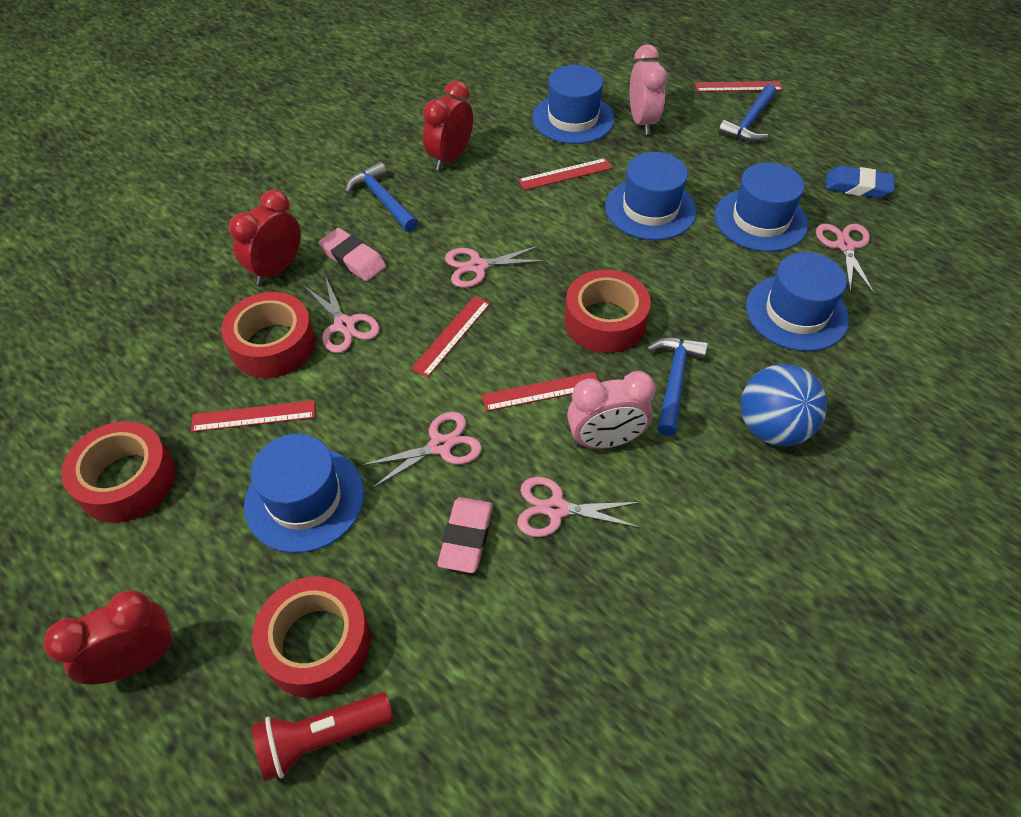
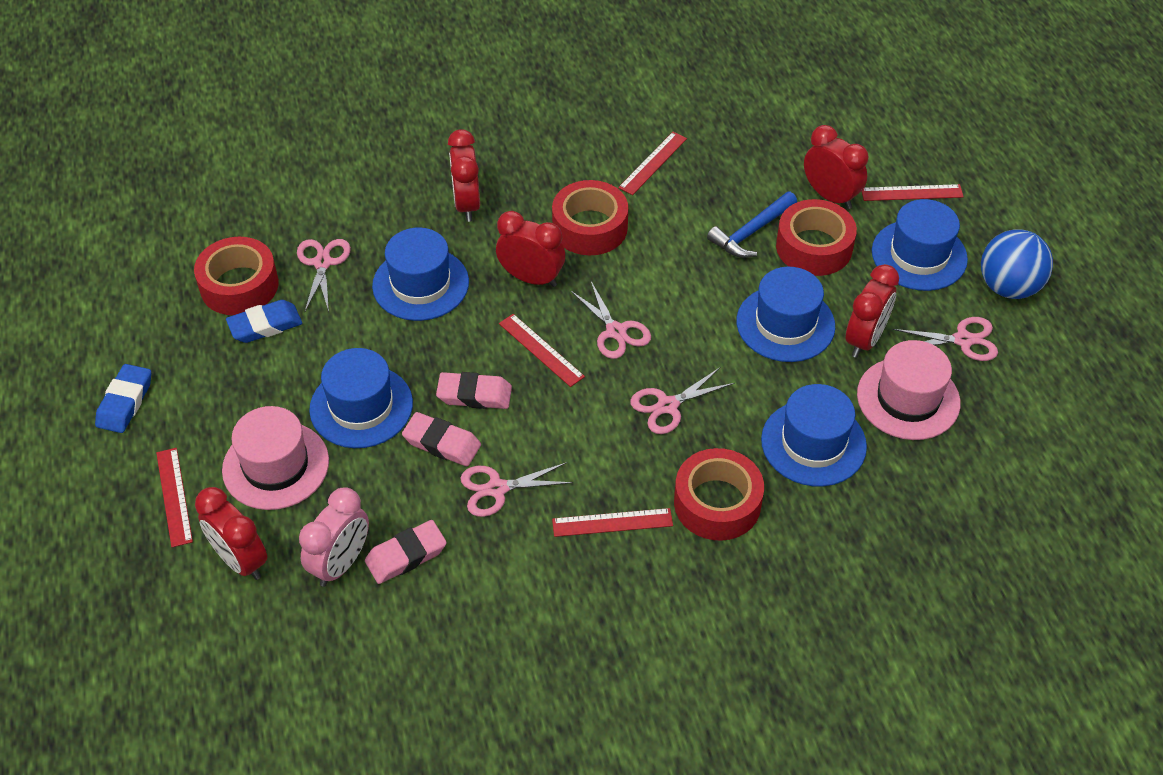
blue eraser: [825,165,895,198] = 1 -> [95,364,151,433] [226,300,302,343] = 2
blue hammer: [345,162,418,232] [647,338,708,436] [718,84,776,142] = 3 -> [707,192,797,258] = 1
pink clock: [567,371,656,449] [630,44,667,134] = 2 -> [299,488,369,587] = 1
pink eraser: [319,228,386,281] [438,497,493,573] = 2 -> [365,520,447,584] [402,412,481,466] [436,372,512,409] = 3
pink hat: none = 0 -> [222,406,329,510] [857,340,961,440] = 2
red clock: [43,590,175,684] [229,190,301,285] [423,81,473,170] = 3 -> [195,487,267,580] [448,129,480,222] [496,211,565,287] [804,125,869,209] [846,264,899,358] = 5
red flashlight: [252,692,393,782] = 1 -> none = 0

